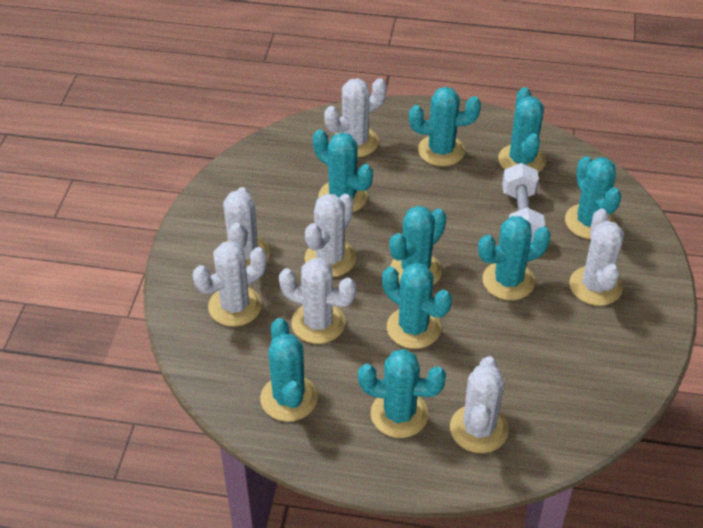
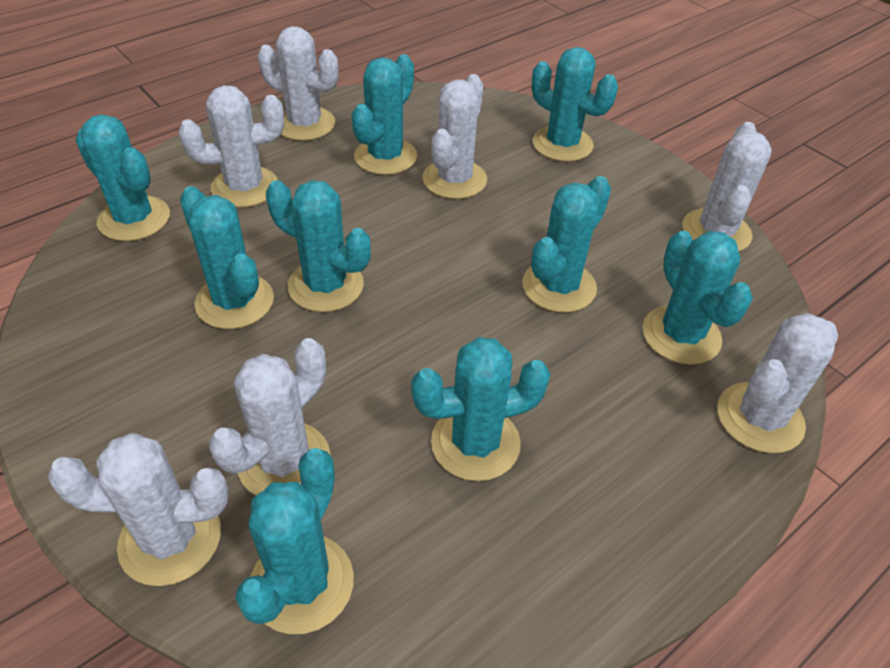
white dumbbell: [502,163,545,243] = 1 -> none = 0

